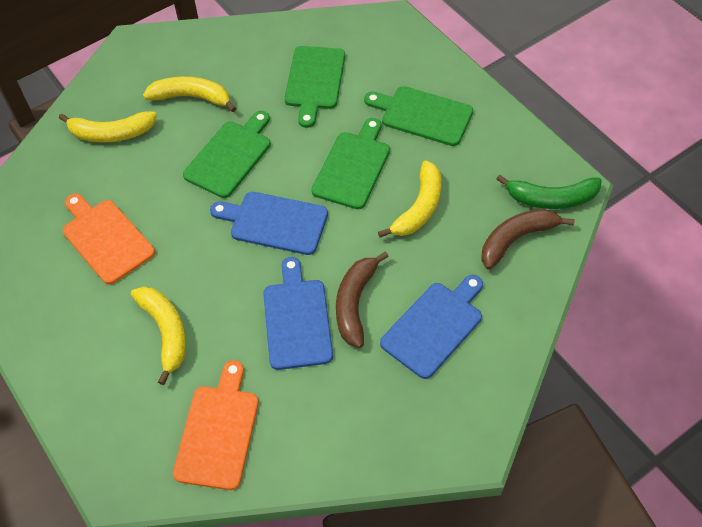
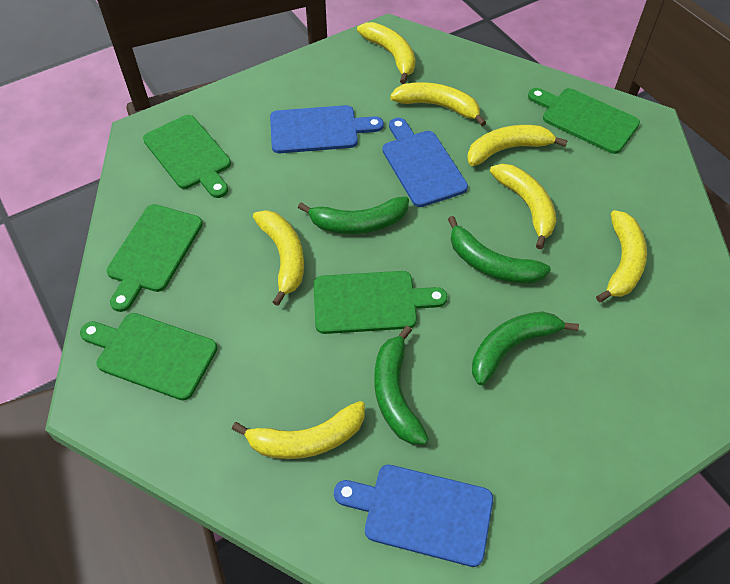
brown banana: [336,251,389,348] [482,209,574,270] = 2 -> none = 0
green banana: [496,175,602,209] = 1 -> [298,196,409,234] [374,326,429,445] [448,216,551,284] [472,311,579,385] = 4
green cutting board: [183,111,271,198] [284,46,345,128] [311,118,390,209] [364,86,473,146] = 4 -> [80,313,217,400] [106,204,203,312] [143,115,231,198] [314,271,447,334] [528,88,640,154] = 5
orange cutting board: [63,194,155,284] [173,360,259,490] = 2 -> none = 0
yellow banana: [59,111,157,142] [131,287,186,385] [143,76,236,112] [378,160,441,237] = 4 -> [232,401,365,459] [253,210,304,306] [357,22,415,84] [390,82,486,126] [467,125,568,166] [490,164,556,249] [596,210,647,302] = 7

